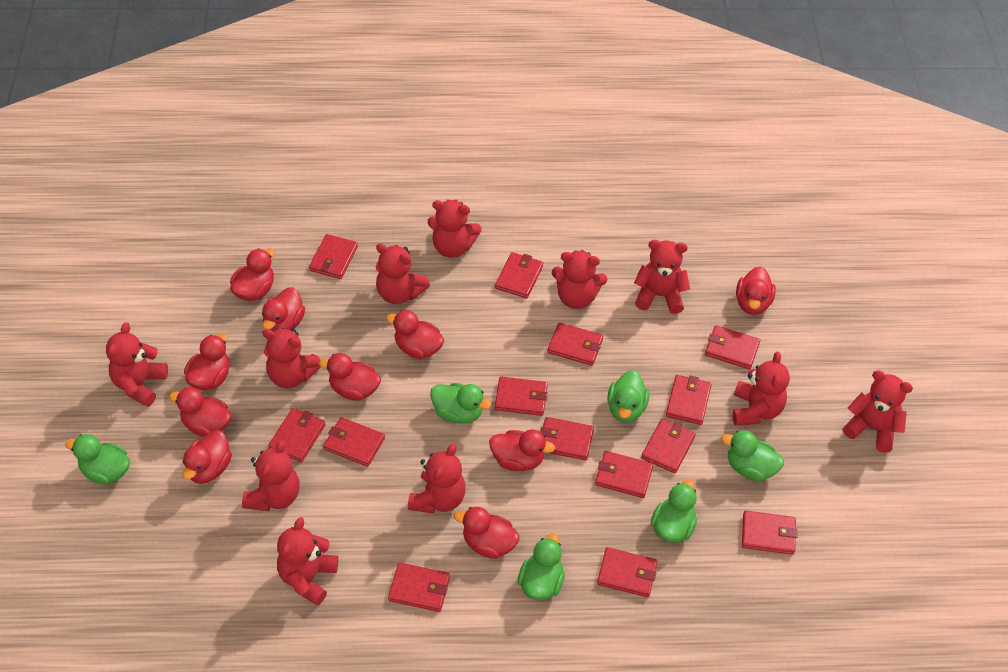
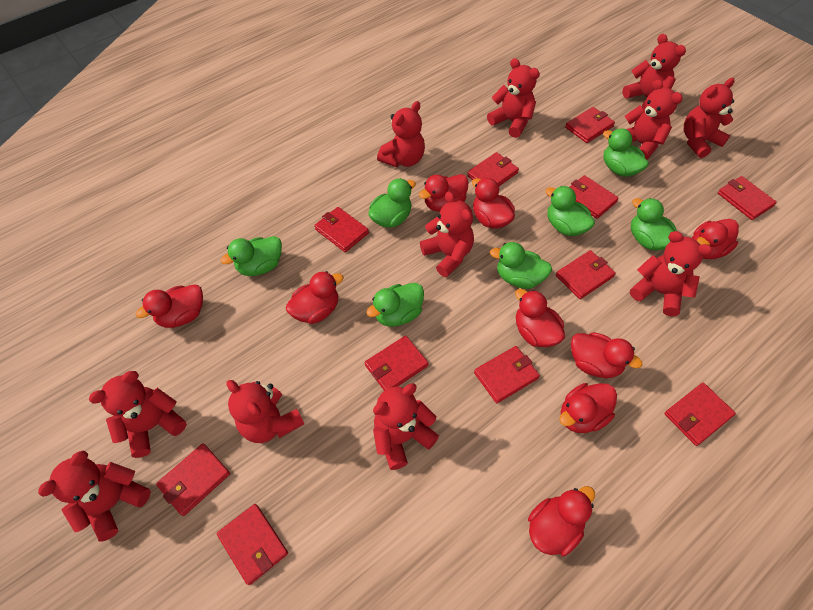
green duck: [65,434,130,485] [430,383,492,424] [517,533,565,600] [607,370,649,423] [651,480,697,543] [721,430,784,481] = 6 -> [221,236,282,276] [366,283,424,327] [368,178,416,228] [490,242,552,289] [545,186,595,236] [603,128,649,177] [631,198,677,251] = 7
red duck: [169,387,232,437] [182,430,232,484] [184,333,230,390] [230,248,275,301] [262,287,305,332] [319,353,381,401] [386,310,444,359] [454,507,520,559] [489,429,555,471] [736,267,776,315] = 10 -> [136,284,203,328] [286,271,344,324] [419,174,468,212] [472,178,515,229] [515,289,565,347] [528,486,595,556] [559,383,617,433] [571,332,642,378] [692,219,739,259] = 9
red wallet: [268,408,326,462] [309,234,358,279] [323,417,385,467] [388,562,450,612] [495,252,543,299] [495,376,548,416] [540,417,594,460] [548,322,603,366] [595,451,653,498] [597,547,658,597] [641,418,696,473] [666,375,712,425] [705,325,760,369] [742,511,798,555] = 14 -> [156,443,230,516] [217,504,288,585] [314,207,369,252] [365,336,428,391] [467,152,519,186] [474,346,540,403] [556,250,616,299] [565,107,615,143] [570,175,619,219] [664,383,736,446] [718,176,777,220] = 11

